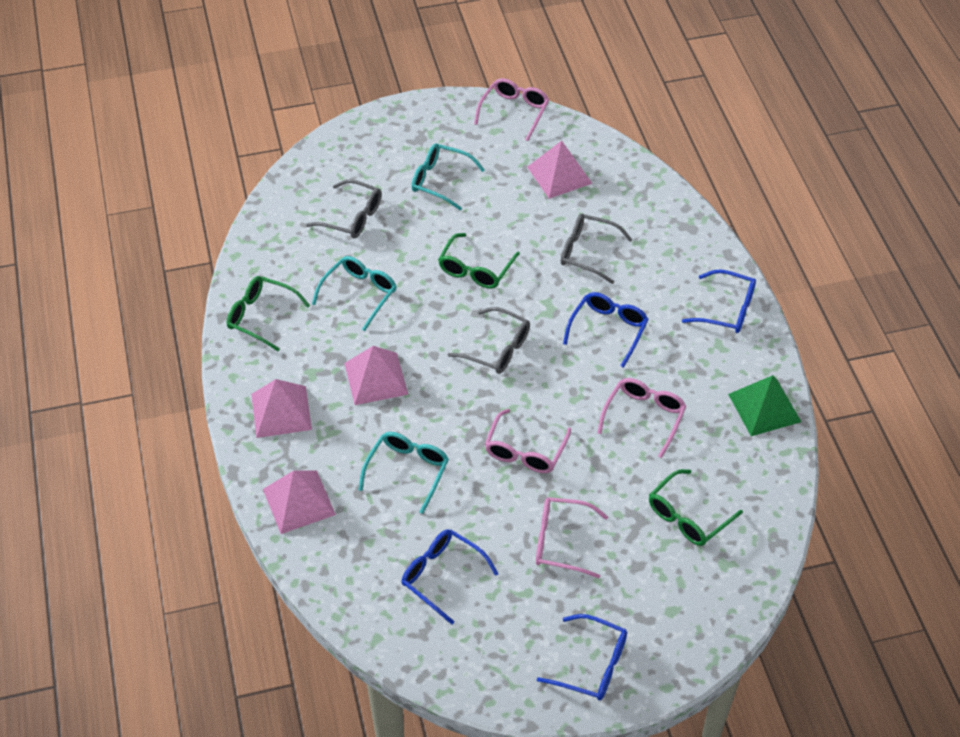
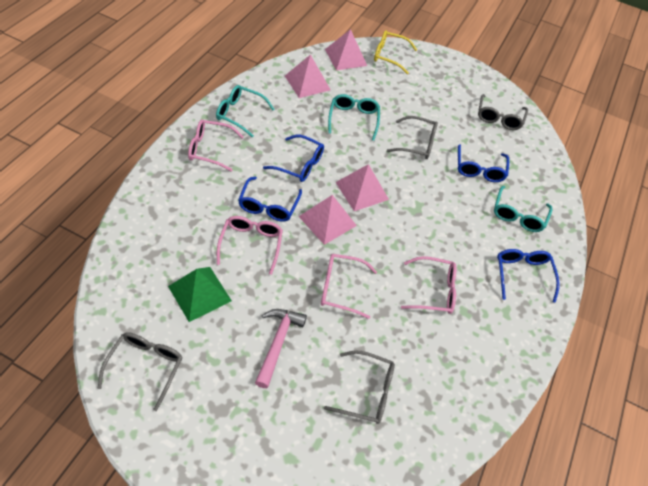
green glasses: [227,276,310,351] [438,233,520,289] [649,469,743,546] = 3 -> none = 0
grey glasses: [306,179,382,238] [447,307,530,374] [561,214,633,284] = 3 -> [98,332,183,411] [324,351,395,424] [387,116,438,159] [478,94,528,130] = 4
pink hammer: none = 0 -> [255,309,307,388] = 1
yellow glasses: none = 0 -> [374,30,417,74] = 1

